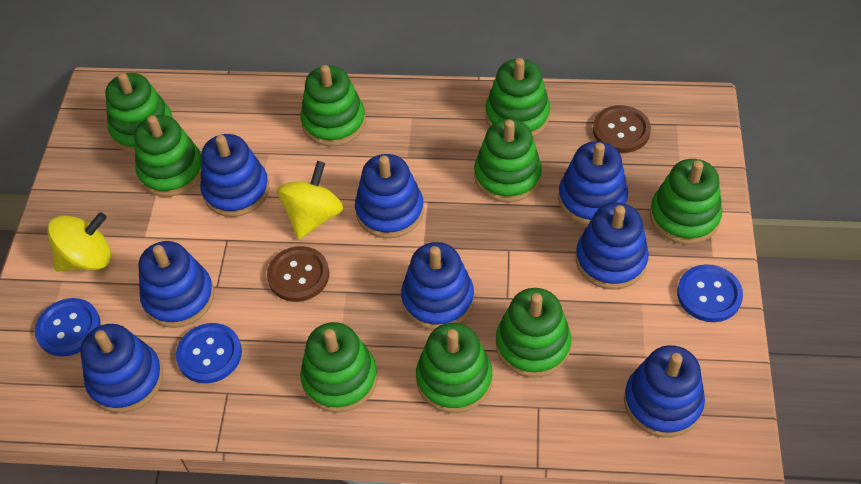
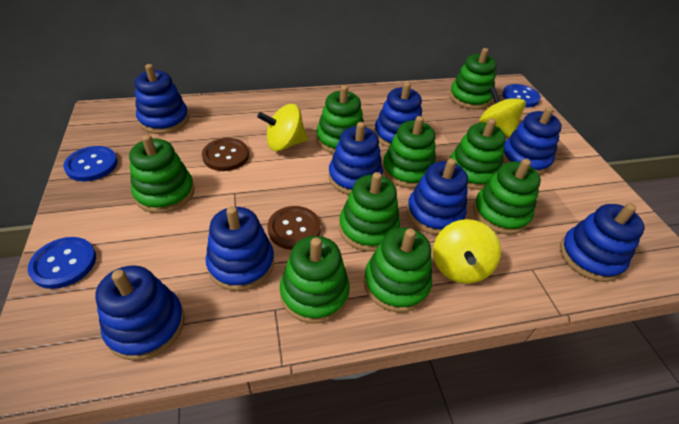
yellow spinning top: [48,212,111,272] [277,161,343,239] = 2 -> [257,104,308,151] [433,219,501,284] [479,87,526,137] = 3

